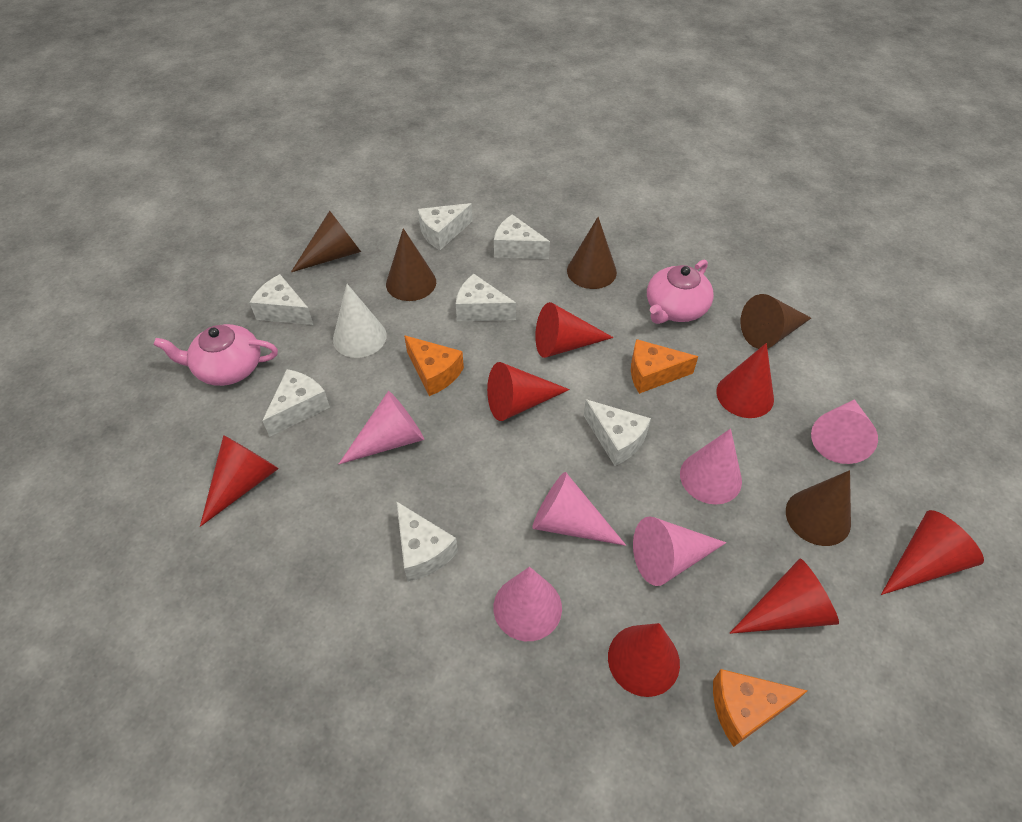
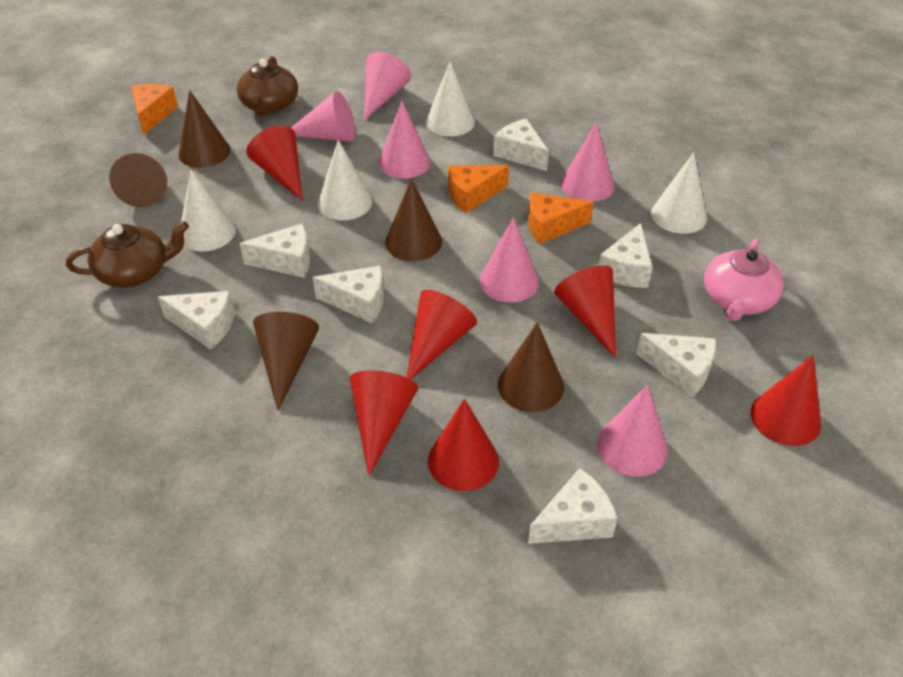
brown teapot: none = 0 -> [66,221,189,288] [237,56,298,116] = 2
pink teapot: [154,324,278,386] [647,260,714,324] = 2 -> [704,238,784,322] = 1
red cone: [200,435,279,527] [487,362,570,421] [535,302,614,358] [608,623,680,697] [716,343,774,418] [730,559,839,634] [881,510,984,595] = 7 -> [246,126,303,201] [350,370,418,476] [407,290,477,379] [428,399,499,491] [554,265,616,358] [751,355,821,446] = 6
white cone: [333,284,387,358] = 1 -> [181,169,236,251] [318,140,372,220] [426,61,475,136] [651,152,707,234] = 4

